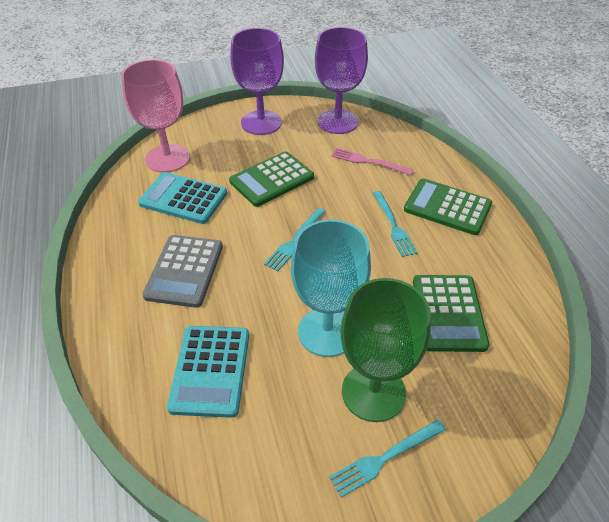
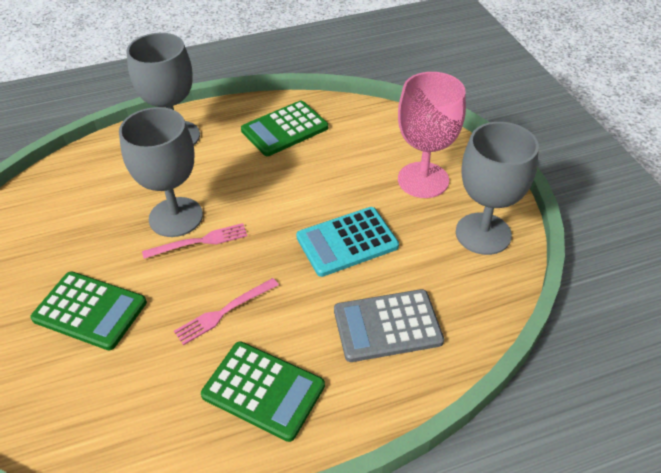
green goblet: [341,278,431,422] = 1 -> none = 0
grey goblet: none = 0 -> [119,107,203,237] [126,33,200,145] [456,122,539,255] = 3
pink fork: [331,148,413,175] = 1 -> [142,223,247,259] [174,278,279,345] = 2
purple goblet: [230,28,284,135] [315,27,368,134] = 2 -> none = 0
turquoise calculator: [138,172,227,224] [167,326,249,418] = 2 -> [296,207,399,277] = 1
turquoise fork: [264,208,326,271] [329,419,446,497] [372,191,417,257] = 3 -> none = 0
turquoise goblet: [291,219,371,357] = 1 -> none = 0

